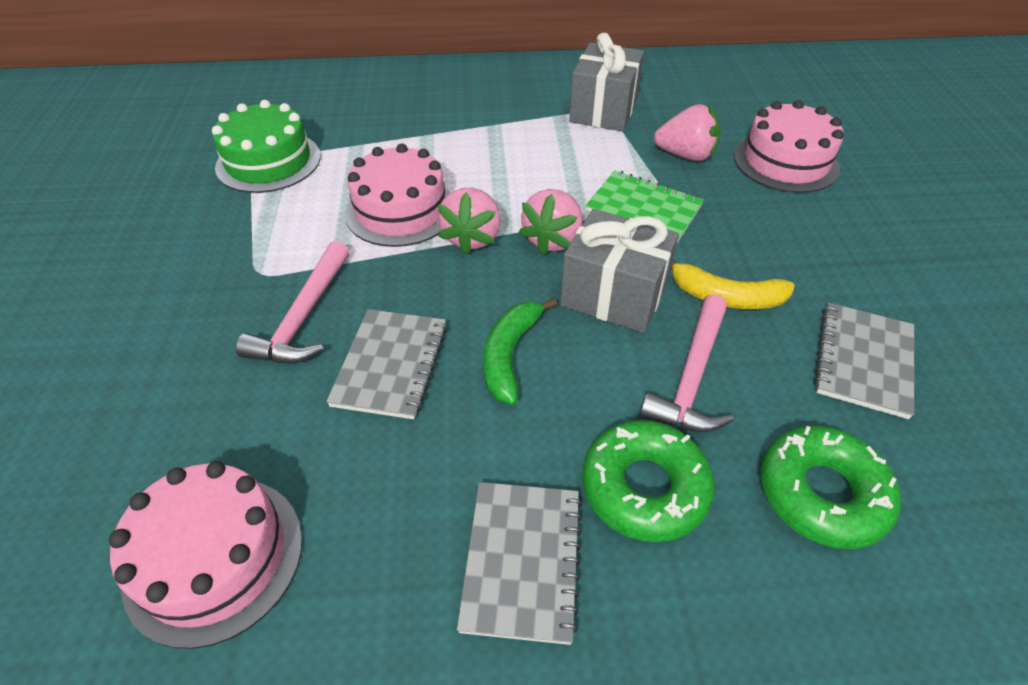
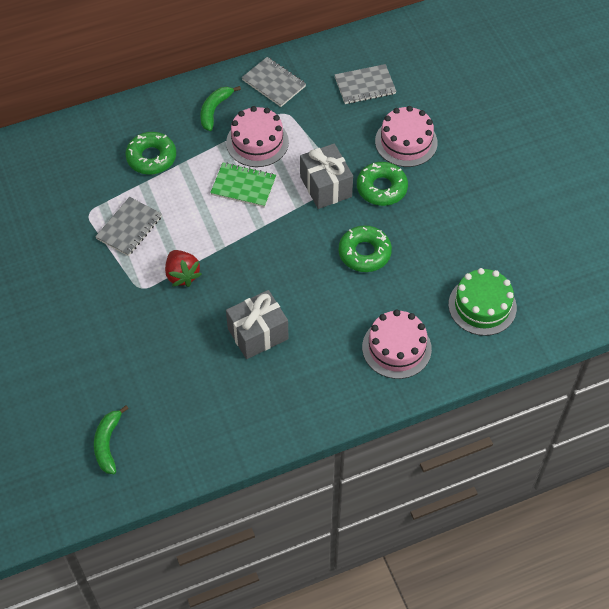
green banana: [483,298,557,405] = 1 -> [94,405,129,474] [200,86,241,131] = 2
green donut: [582,420,715,542] [761,426,901,549] = 2 -> [126,132,176,174] [339,225,392,272] [357,162,408,206] = 3
pink hammer: [236,241,349,363] [639,294,734,432] = 2 -> none = 0
pink strawberry: [438,188,501,255] [519,189,583,255] [654,104,721,161] = 3 -> none = 0
red strawberry: none = 0 -> [165,250,202,287] = 1
yellow banana: [671,260,795,309] = 1 -> none = 0

